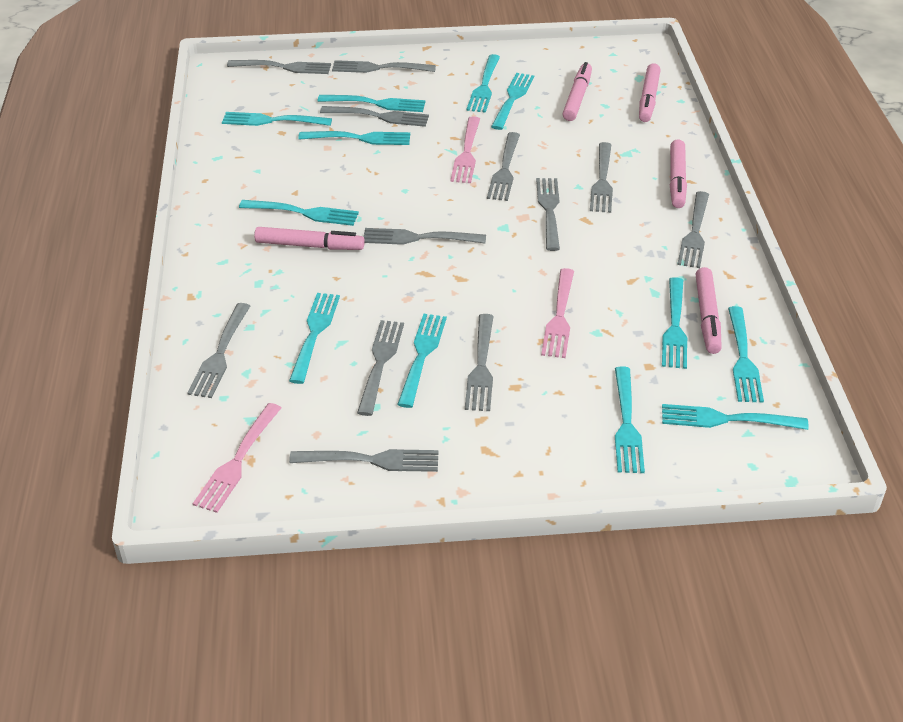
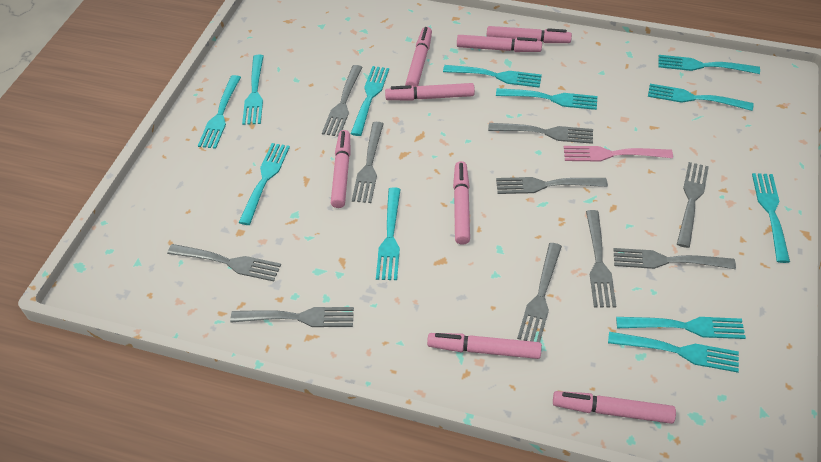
grey fork: [187,303,250,398] [227,60,331,74] [289,449,439,472] [320,106,429,127] [332,60,436,73] [357,320,404,416] [364,228,486,245] [465,314,494,411] [487,132,520,201] [536,178,560,251] [590,142,613,213] [677,191,709,268] = 12 -> [167,244,281,281] [230,307,354,327] [322,65,363,137] [352,122,384,203] [488,123,593,144] [496,177,608,194] [517,243,562,342] [586,210,616,308] [613,248,736,269] [677,162,709,248] = 10
pink fork: [193,403,281,513] [450,116,480,183] [541,268,574,358] = 3 -> [564,146,673,162] = 1
pink marker: [254,227,365,250] [563,62,592,121] [639,63,661,122] [670,139,687,208] [696,267,722,354] = 5 -> [331,130,350,208] [385,83,475,101] [405,27,432,87] [427,333,542,359] [453,161,470,245] [457,35,542,52] [487,26,572,43] [553,391,676,424] = 8

